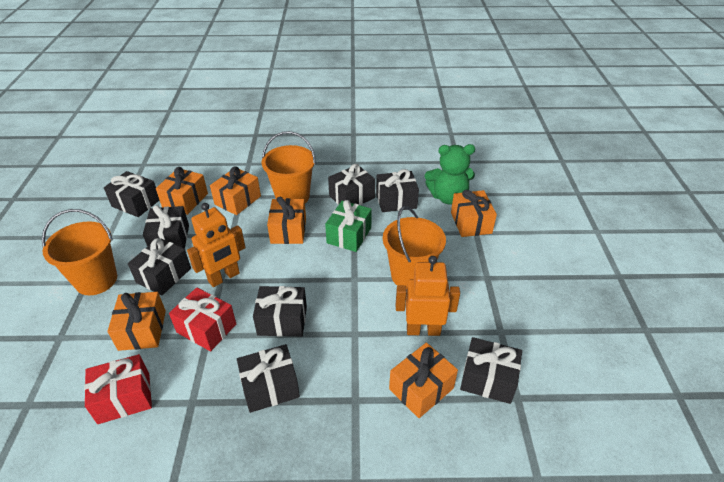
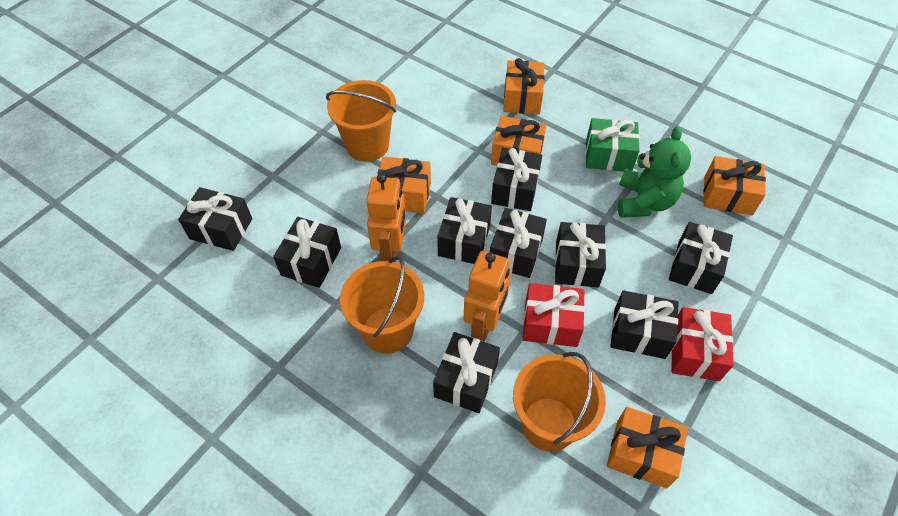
black gift: [104,171,160,217] [128,238,191,295] [143,205,189,249] [237,344,300,413] [253,286,307,337] [328,164,375,205] [376,169,419,212] [460,337,522,404] = 8 -> [178,187,252,251] [273,217,341,288] [433,332,500,413] [437,197,492,264] [490,208,547,278] [491,148,542,211] [555,222,606,287] [610,290,679,359] [669,222,733,294] = 9
orange gift: [107,292,166,351] [156,167,208,215] [210,166,261,215] [267,196,306,244] [389,343,458,418] [451,190,497,237] = 6 -> [377,156,431,214] [491,116,546,166] [503,58,545,115] [607,407,688,488] [703,156,766,215] = 5

